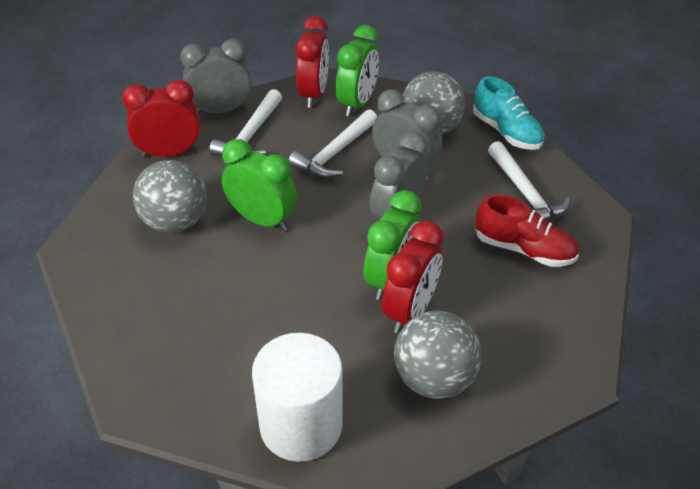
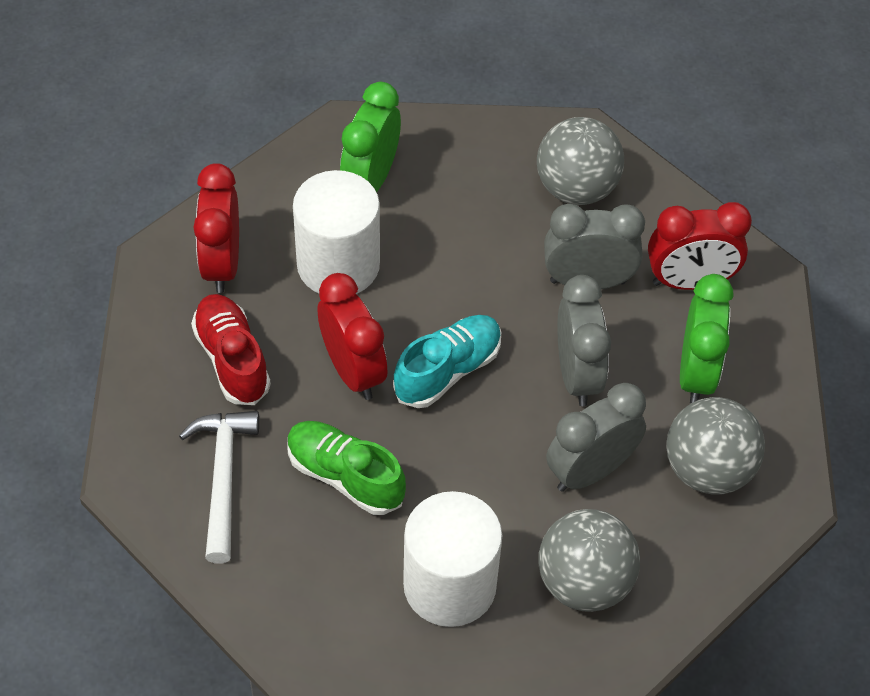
green clock: [222,139,297,231] [335,25,379,116] [363,190,421,300] = 3 -> [340,82,401,192] [680,274,733,403] = 2
green shoe: none = 0 -> [287,421,406,515] = 1
white cylinder: [252,333,342,462] = 1 -> [293,170,380,294] [403,491,503,627] = 2
white hammer: [209,89,282,157] [288,109,377,179] [488,141,571,221] = 3 -> [179,411,259,563] = 1

